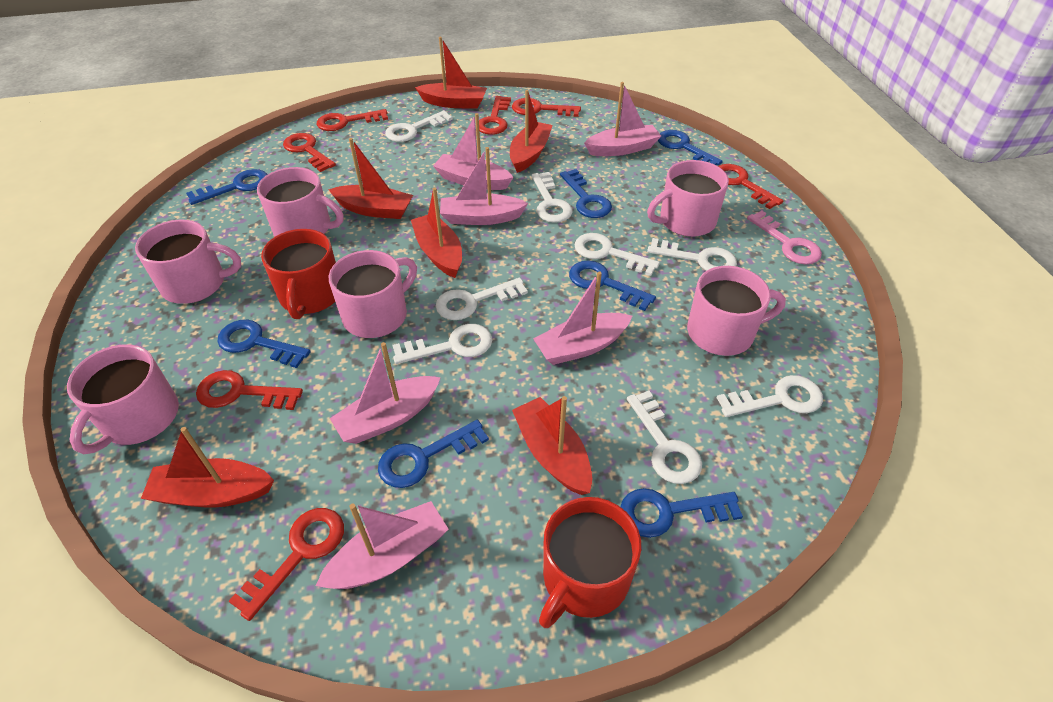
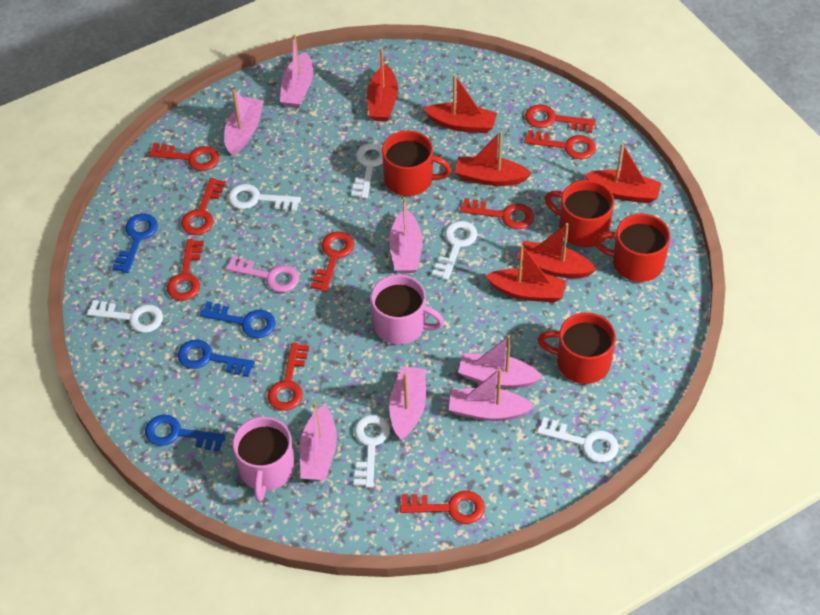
blue key: [186,169,268,205] [217,320,311,368] [378,420,489,488] [560,169,612,218] [569,261,656,311] [620,488,743,538] [658,130,723,165] = 7 -> [112,214,158,273] [145,415,226,452] [178,339,255,377] [200,301,276,338] = 4
pink boat: [316,501,449,589] [330,342,441,444] [433,113,514,190] [440,147,528,225] [533,271,632,365] [584,82,661,156] = 6 -> [224,89,264,156] [280,34,313,108] [300,402,337,480] [389,197,423,273] [389,366,426,441] [449,368,535,421] [458,335,543,388] = 7
pink mug: [67,344,179,454] [135,220,241,304] [257,167,344,236] [329,250,417,338] [647,160,729,237] [687,266,786,356] = 6 -> [233,417,295,502] [371,275,444,344] = 2
red key: [196,370,303,410] [229,508,344,621] [283,133,336,172] [317,109,388,131] [479,96,511,135] [512,98,581,117] [718,164,783,209] = 7 -> [149,143,219,171] [167,239,204,301] [181,178,226,235] [267,343,309,411] [310,232,354,292] [400,491,485,524] [460,198,534,229] [524,130,596,159] [525,104,596,133] = 9
red mug: [261,229,336,319] [539,497,641,628] = 2 -> [382,130,452,196] [538,312,616,384] [545,180,614,247] [595,213,670,282] = 4
white key: [385,110,453,142] [393,324,492,364] [436,278,528,320] [532,172,572,223] [574,233,660,276] [627,391,702,484] [647,238,737,271] [717,375,823,417] = 8 -> [87,300,163,333] [228,184,301,211] [351,143,383,198] [354,415,390,488] [432,221,477,280] [537,417,619,462] = 6

